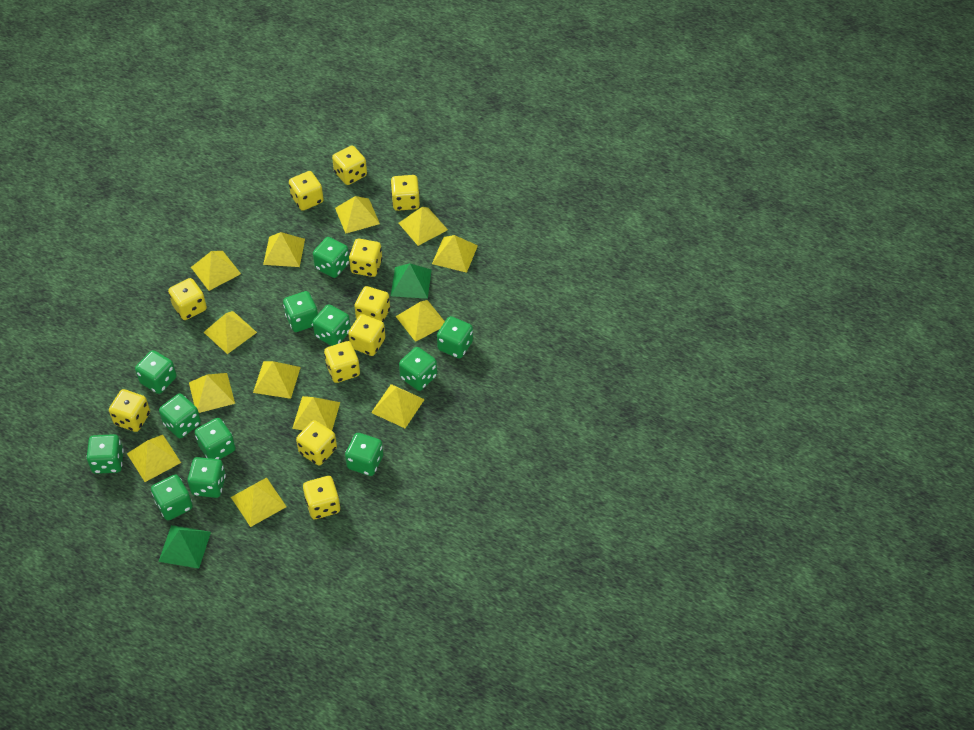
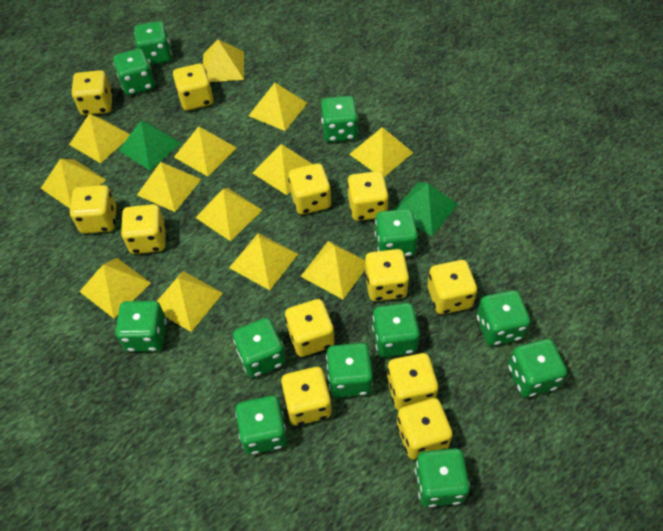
yellow dice: [109,389,150,432] [168,278,207,320] [289,171,324,211] [296,420,337,465] [303,476,341,519] [324,341,360,383] [332,145,367,185] [348,314,385,356] [349,239,382,277] [355,286,390,322] [391,175,420,211] = 11 -> [70,185,117,234] [72,70,113,115] [121,204,166,254] [173,64,213,111] [281,367,332,425] [285,299,335,357] [288,163,331,215] [347,171,389,221] [364,249,409,301] [387,353,438,411] [397,398,453,460] [427,260,477,314] = 12

